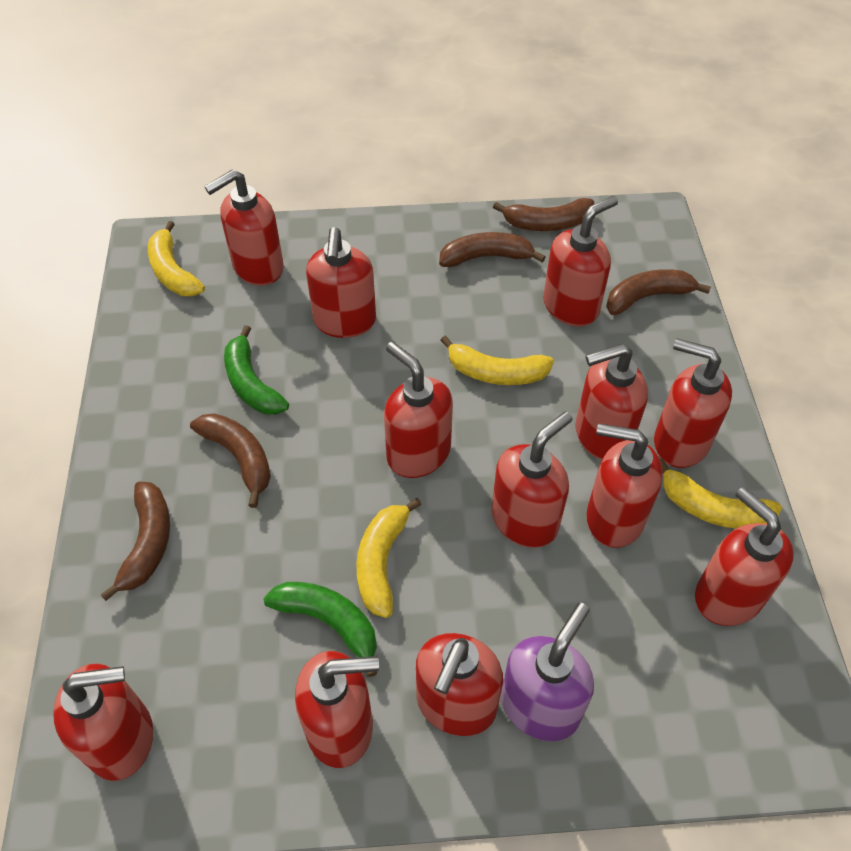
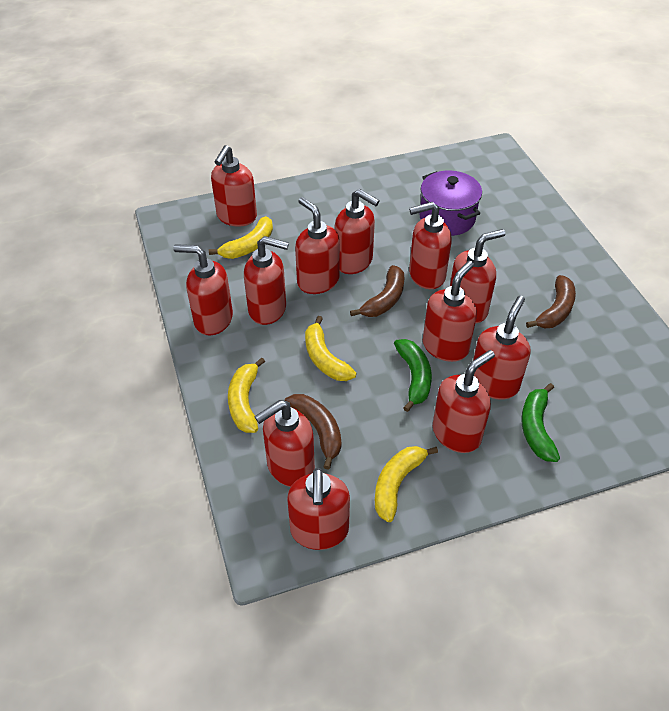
brown banana: [100,481,170,601] [190,413,271,508] [439,232,546,267] [493,198,594,231] [606,269,711,315] = 5 -> [285,394,341,470] [350,265,404,317] [526,275,576,328] = 3
purple pot: none = 0 -> [419,171,482,236] = 1
purple soap dispenser: [501,603,594,741] = 1 -> none = 0

